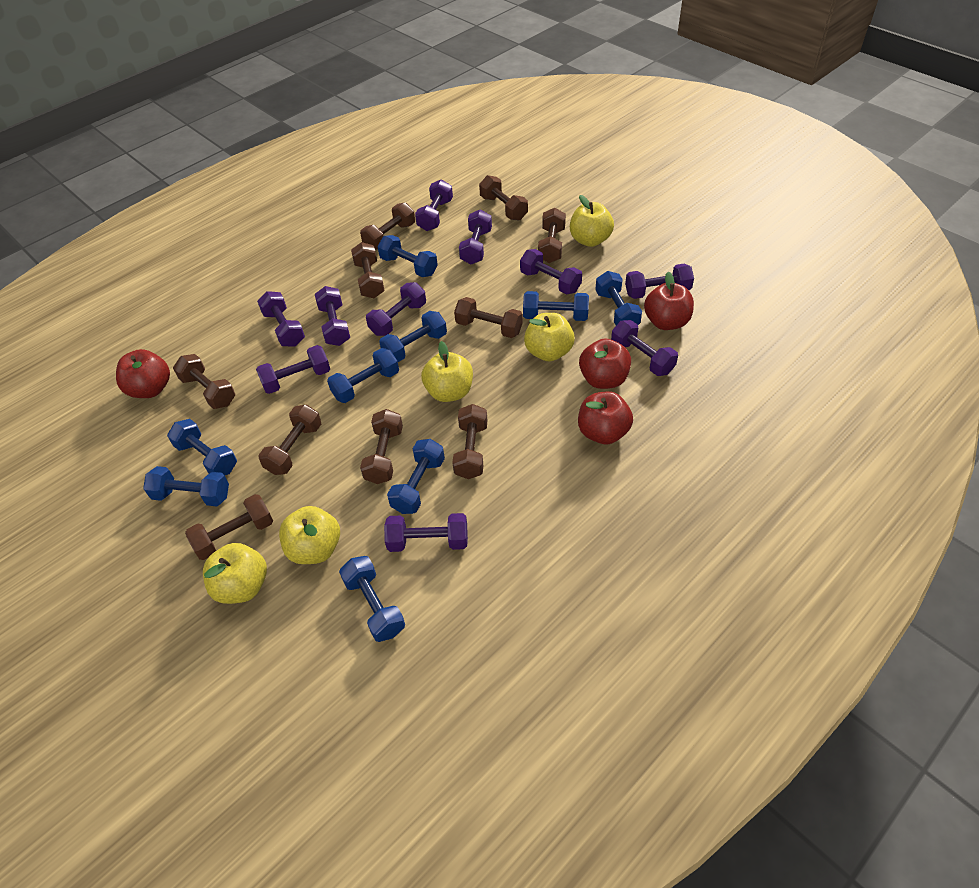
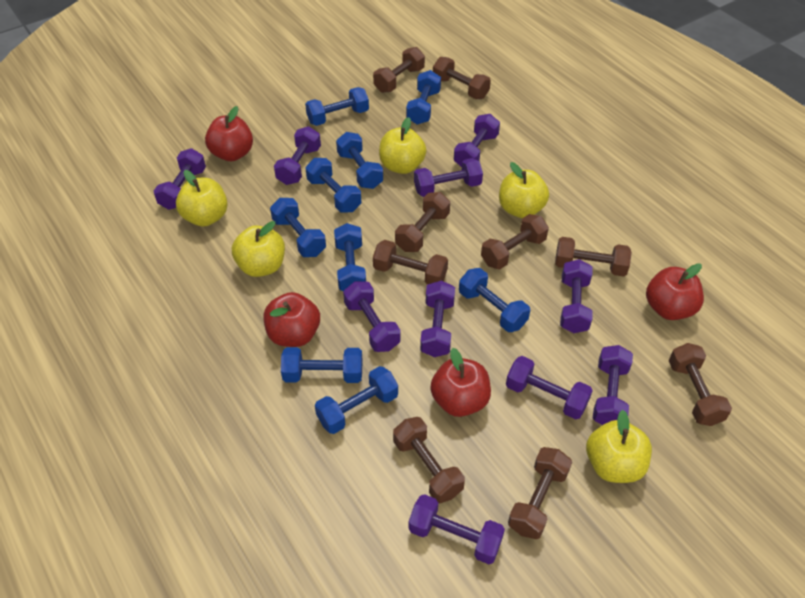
brown dumbbell: [173,354,235,409] [185,494,273,560] [258,404,321,475] [351,242,385,298] [360,202,415,250] [360,409,403,484] [452,404,488,479] [454,297,523,338] [479,175,528,220] [538,208,566,263] = 10 -> [373,47,425,93] [373,240,448,285] [393,417,465,503] [395,192,450,252] [433,57,491,99] [481,214,549,269] [508,447,572,539] [555,237,632,277] [669,343,732,426] = 9

